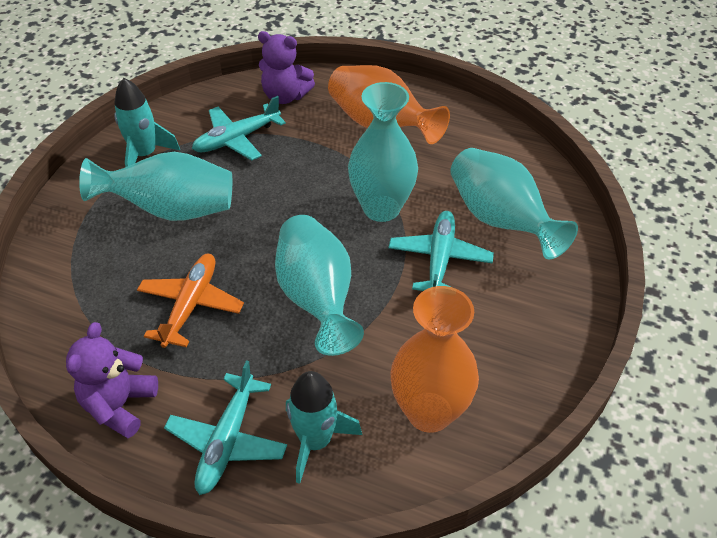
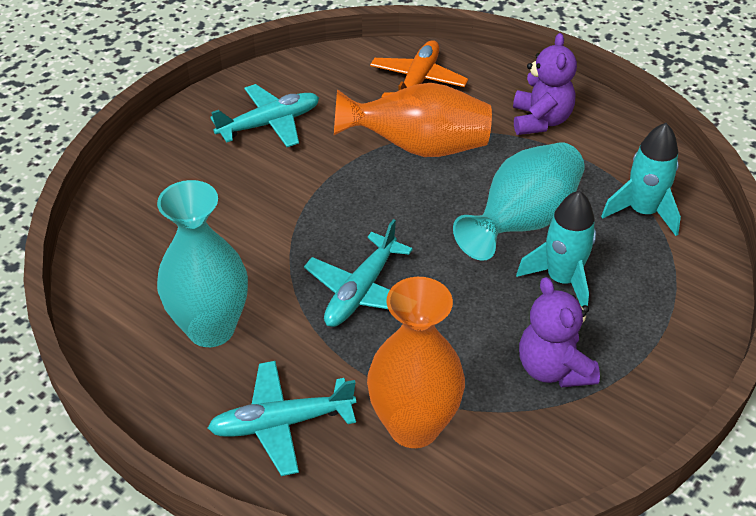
turquoise vase: [79,152,232,221] [275,215,364,356] [348,82,418,222] [450,148,578,259] = 4 -> [157,180,248,347] [453,142,585,261] = 2

